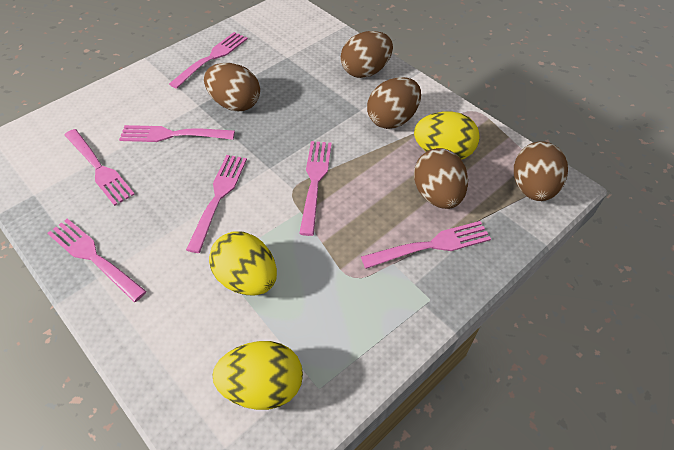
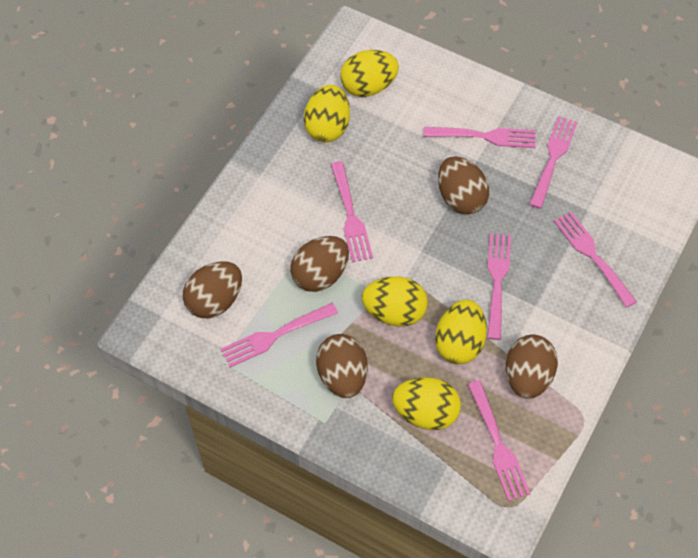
yellow egg: [209,231,277,296] [212,341,303,410] [414,112,480,160] = 3 -> [304,85,350,142] [340,50,399,97] [362,276,428,327] [392,377,461,430] [435,300,487,364] = 5

